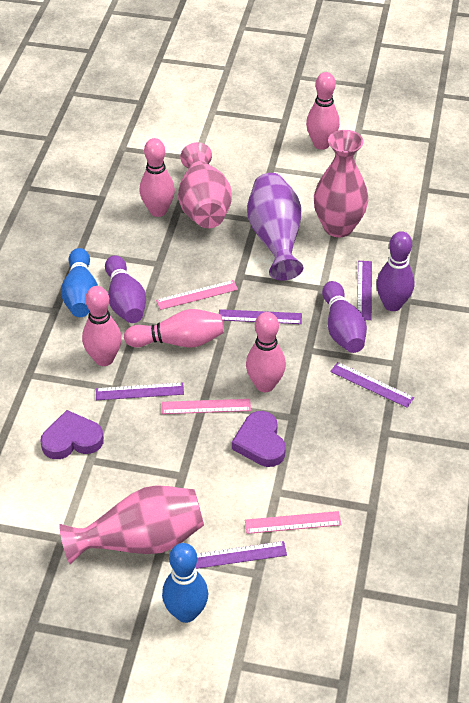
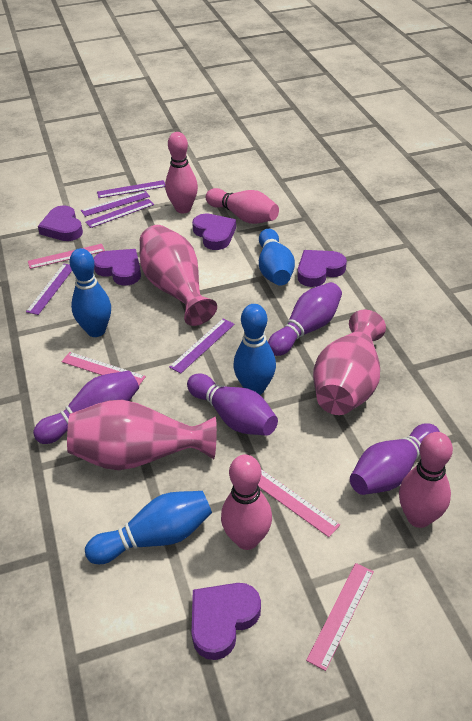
blue bowling pin: [61,248,98,317] [162,543,208,623] = 2 -> [70,248,111,337] [85,491,212,564] [233,304,276,395] [259,229,295,286] = 4
pink bowling pin: [82,286,122,366] [124,309,224,348] [140,138,175,217] [246,312,286,392] [306,72,340,150] = 5 -> [165,132,198,213] [206,188,279,224] [221,454,272,550] [399,432,453,528] = 4
pink ruler: [156,280,238,310] [162,399,251,414] [245,511,341,534] = 3 -> [28,244,105,269] [61,352,146,385] [258,469,340,537] [306,563,374,671] = 4
purple bowling pin: [105,255,146,323] [322,281,367,353] [376,231,414,311] = 3 -> [33,371,139,444] [187,373,278,436] [268,282,342,356] [350,423,440,495] = 4
purple heart: [40,410,104,459] [232,411,286,467] = 2 -> [38,205,83,241] [93,249,141,286] [192,213,236,250] [192,583,261,660] [298,250,347,287] = 5
purple vase: [247,173,303,281] = 1 -> none = 0

